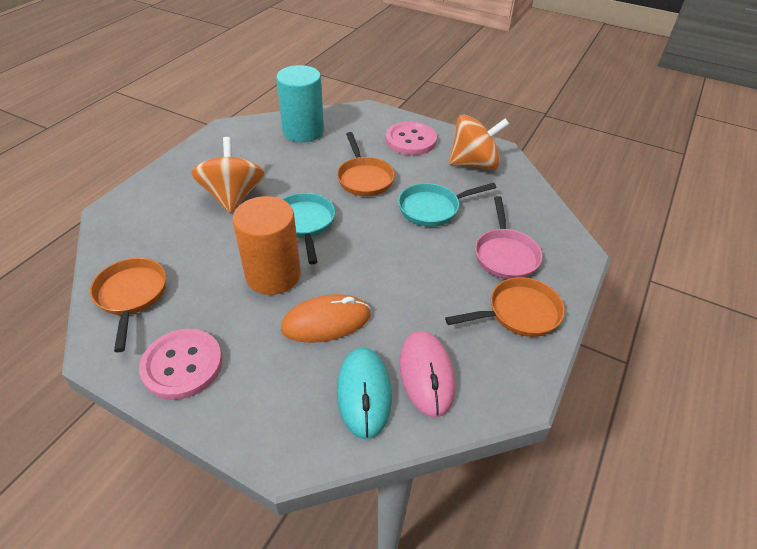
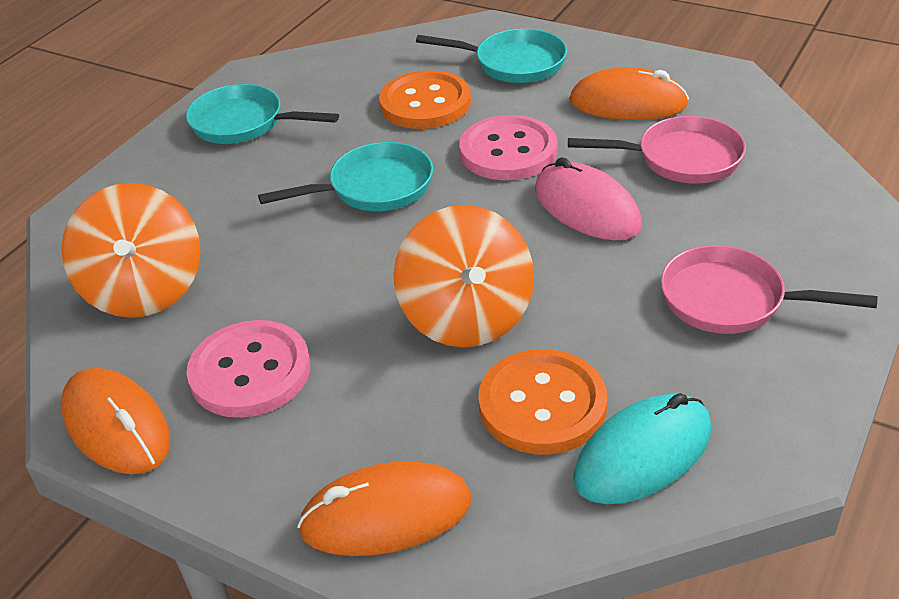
orange button: none = 0 -> [379,70,471,129] [478,349,607,455] = 2
orange cylinder: [232,196,301,295] = 1 -> none = 0
orange mouse: [281,294,371,343] = 1 -> [61,368,171,474] [297,461,471,556] [570,67,689,120] = 3
orange pan: [90,258,166,352] [337,132,395,196] [445,277,565,337] = 3 -> none = 0
pink pan: [475,196,543,279] = 1 -> [568,116,746,184] [661,245,878,334] = 2
turquoise cylinder: [276,65,324,142] = 1 -> none = 0
turquoise pan: [282,193,335,264] [398,183,497,227] = 2 -> [186,84,339,144] [258,142,433,211] [416,29,567,83] = 3

